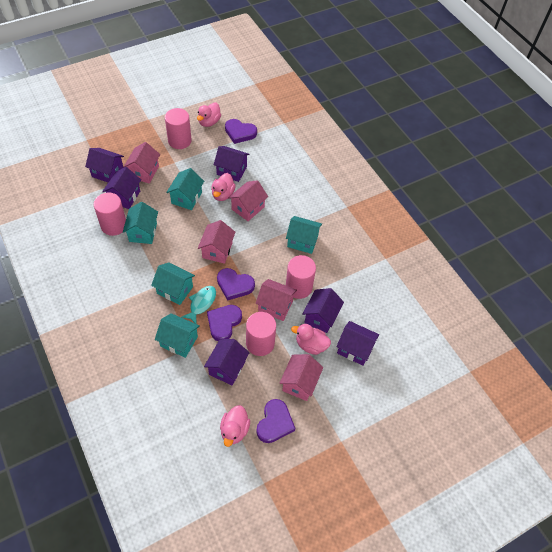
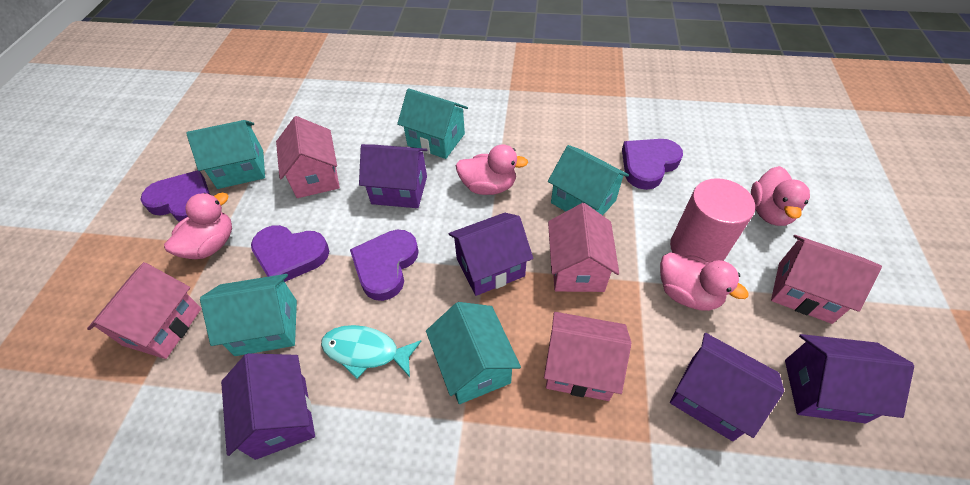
pink cylinder: [94,193,126,236] [165,108,192,149] [246,312,276,356] [286,255,316,299] = 4 -> [670,178,755,263] = 1
purple house: [85,148,124,182] [102,167,141,209] [204,339,249,385] [214,146,250,182] [302,288,344,333] [336,321,379,365] = 6 -> [221,353,315,460] [359,144,427,208] [448,213,533,296] [670,333,784,441] [785,334,914,423] = 5

